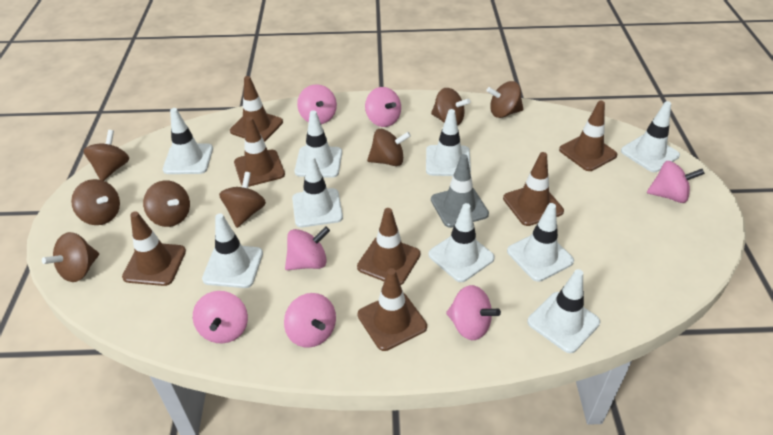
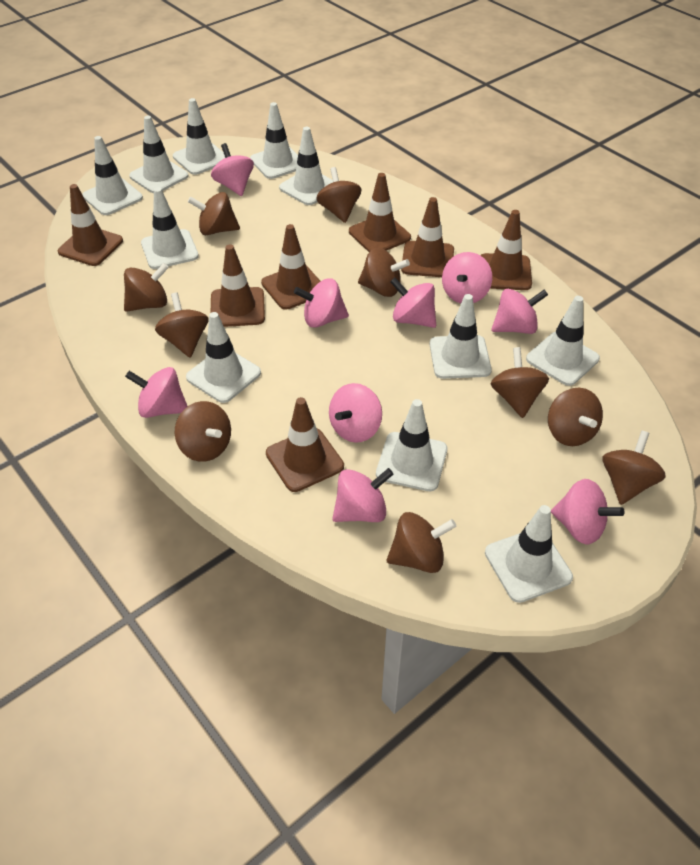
brown spinning top: [42,232,99,282] [71,179,120,225] [83,130,129,181] [143,180,190,227] [219,172,266,228] [367,129,411,166] [431,88,471,126] [486,81,523,118] = 8 -> [124,263,169,312] [155,293,209,357] [175,401,231,462] [188,192,240,235] [316,167,361,223] [358,248,410,297] [387,512,456,573] [491,347,549,418] [548,388,603,446] [603,431,666,505] = 10
grey traffic cone: [431,154,489,228] = 1 -> none = 0
pink spinning top: [193,291,248,343] [284,293,336,348] [285,226,330,270] [297,84,337,124] [365,87,401,127] [446,285,501,340] [647,161,705,203] = 7 -> [125,367,188,418] [211,143,254,196] [294,278,349,328] [329,383,382,443] [332,468,394,522] [390,278,436,328] [442,252,492,303] [491,289,548,334] [551,479,625,544] = 9
white traffic cone: [163,108,213,174] [202,213,263,288] [292,155,343,227] [295,110,342,178] [426,109,471,176] [428,203,495,282] [507,203,574,282] [527,269,600,353] [621,101,680,172] = 9 -> [82,136,143,215] [129,116,188,193] [141,187,199,269] [173,98,225,175] [186,312,261,403] [250,102,298,179] [279,127,333,205] [376,399,447,491] [430,294,492,379] [485,505,573,603] [526,296,600,386] = 11

